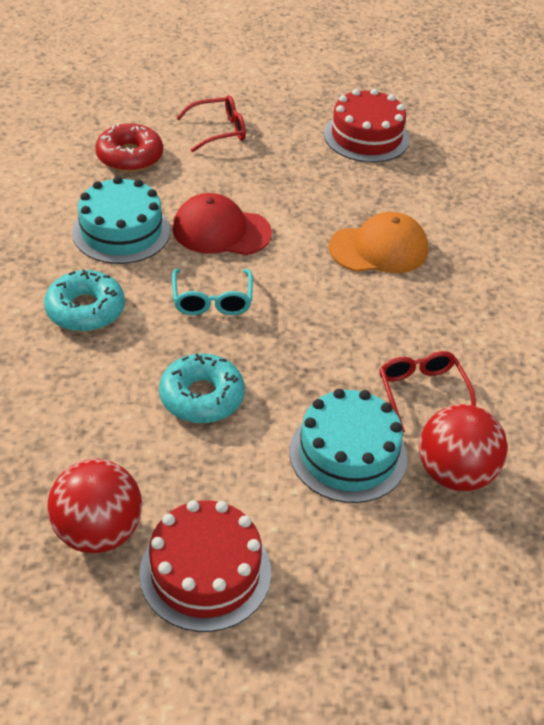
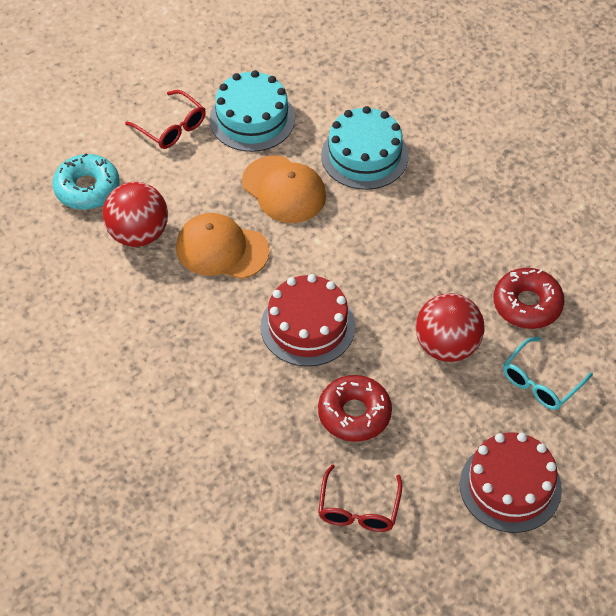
orange cap: [329,212,428,273] = 1 -> [176,213,270,279] [242,155,326,223] = 2
red cap: [172,193,272,255] = 1 -> none = 0
red donut: [95,123,163,172] = 1 -> [318,375,392,442] [494,268,565,329] = 2
turquoise donut: [44,269,125,332] [159,353,245,423] = 2 -> [53,153,120,210] = 1

